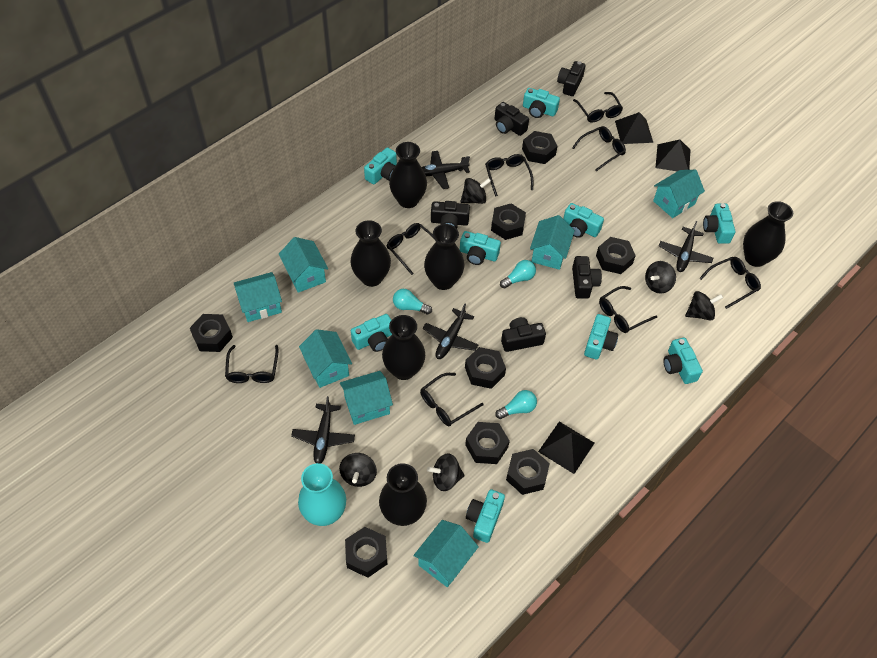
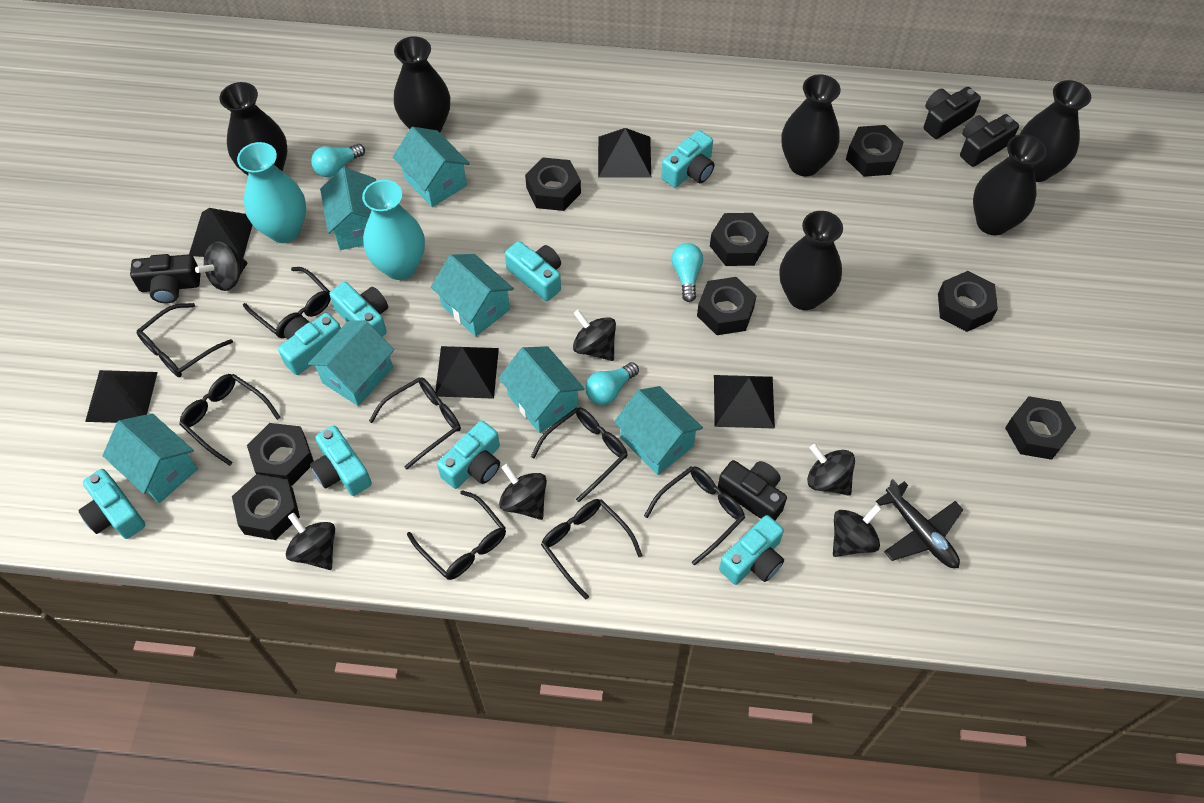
black camera: [431,201,470,228] [495,102,529,136] [501,317,546,352] [557,61,585,96] [572,256,602,299] = 5 -> [130,254,201,303] [718,460,787,520] [923,87,981,139] [960,114,1019,167] = 4
black plane: [291,396,355,464] [422,151,470,189] [423,304,478,359] [659,221,713,272] = 4 -> [876,479,964,568] = 1
black pyramid: [538,422,594,474] [615,112,653,144] [656,139,690,171] = 3 -> [85,370,158,423] [189,208,252,258] [435,346,499,399] [598,128,651,177] [714,375,775,429] = 5
black spinning top: [339,453,377,487] [427,453,465,491] [460,178,491,204] [645,261,676,294] [685,291,723,321] = 5 -> [195,241,247,291] [286,513,335,570] [499,464,547,520] [573,309,616,361] [807,444,855,496] [833,504,882,557] = 6
turquoise camera: [351,314,392,352] [364,147,397,184] [460,231,501,265] [466,489,505,543] [523,88,560,118] [563,203,604,238] [584,314,618,360] [663,338,703,384] [703,203,735,244] = 9 -> [78,469,145,539] [278,313,341,375] [310,425,372,496] [329,282,388,337] [437,421,500,489] [505,241,561,301] [661,130,714,188] [719,515,784,585] = 8
turquoise vase: [298,463,346,526] = 1 -> [237,142,306,243] [362,180,425,280] = 2

